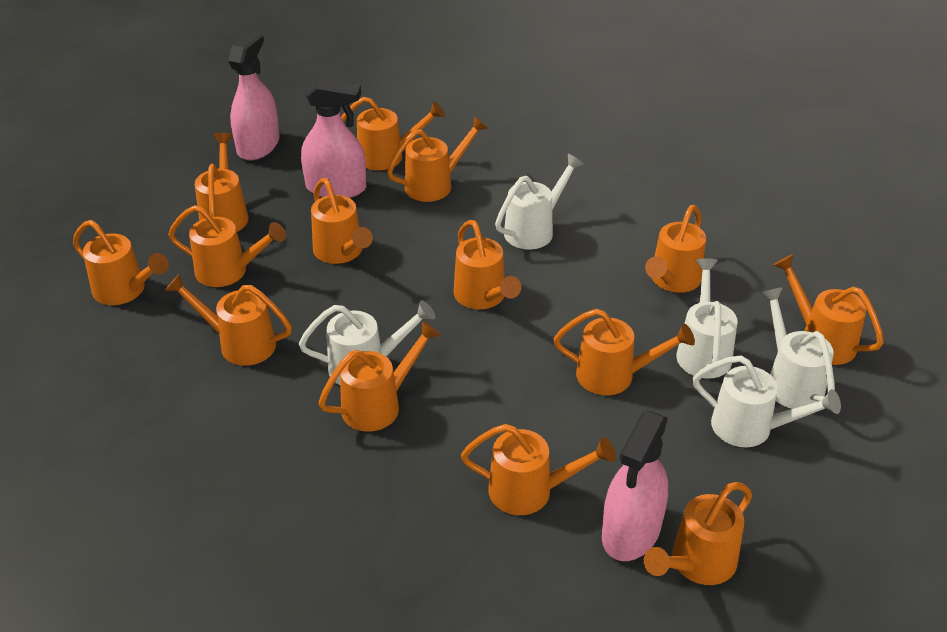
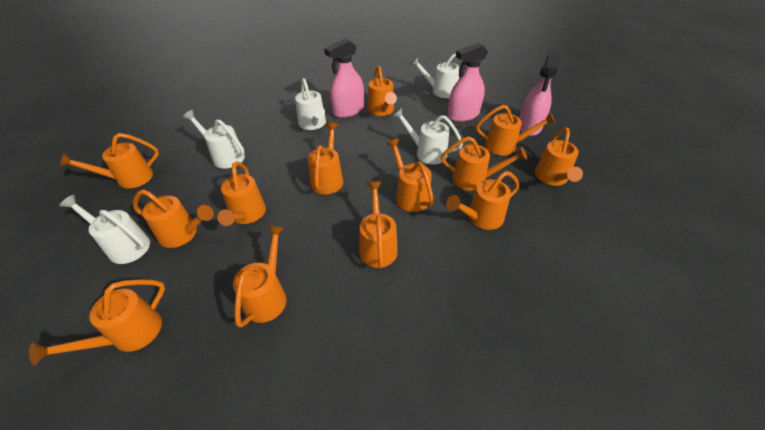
orange watering can: [73,220,169,305] [165,273,292,366] [168,205,286,287] [195,133,248,232] [311,178,373,264] [318,321,441,432] [341,97,445,170] [387,116,488,202] [454,220,521,309] [461,424,616,515] [553,309,695,395] [644,482,752,585] [645,205,706,293] [773,254,884,365] = 14 -> [29,279,165,365] [60,133,159,189] [133,189,214,248] [217,161,266,226] [233,225,287,328] [308,122,343,194] [359,181,398,268] [368,66,397,116] [386,138,434,212] [441,137,527,191] [446,171,519,230] [476,105,555,156] [535,127,583,186] = 13

